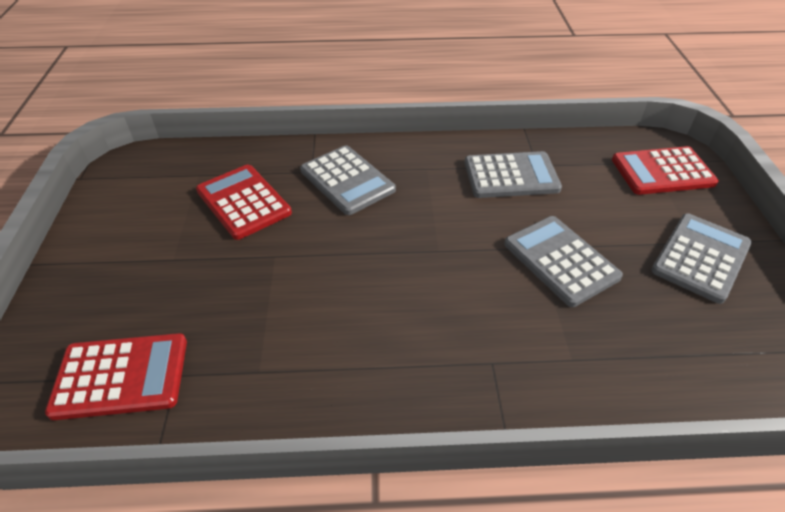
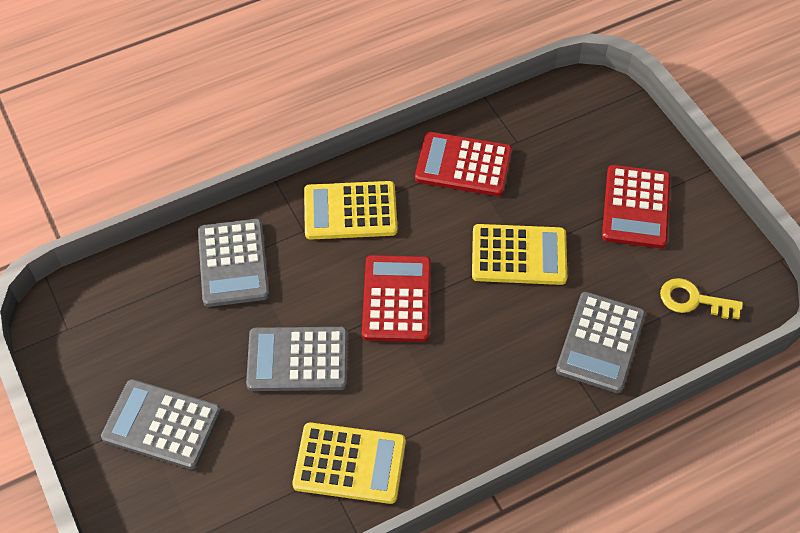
yellow calculator: none = 0 -> [292,422,406,504] [304,181,398,240] [472,224,567,285] = 3
yellow key: none = 0 -> [660,278,743,319] = 1

